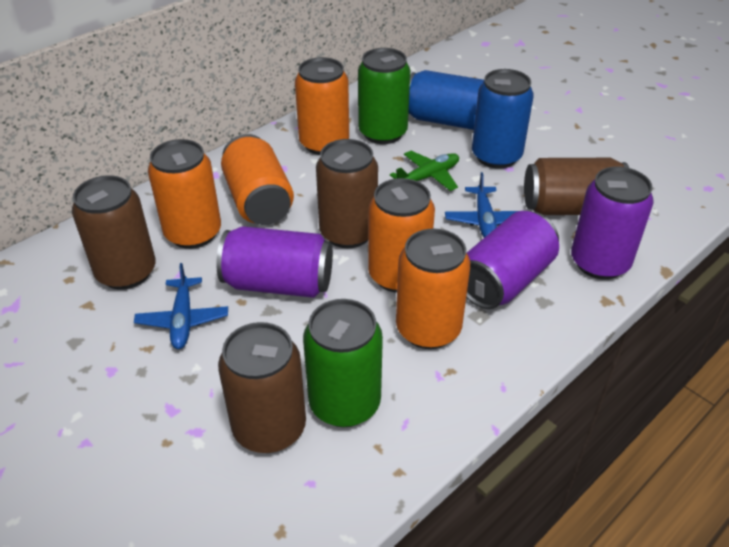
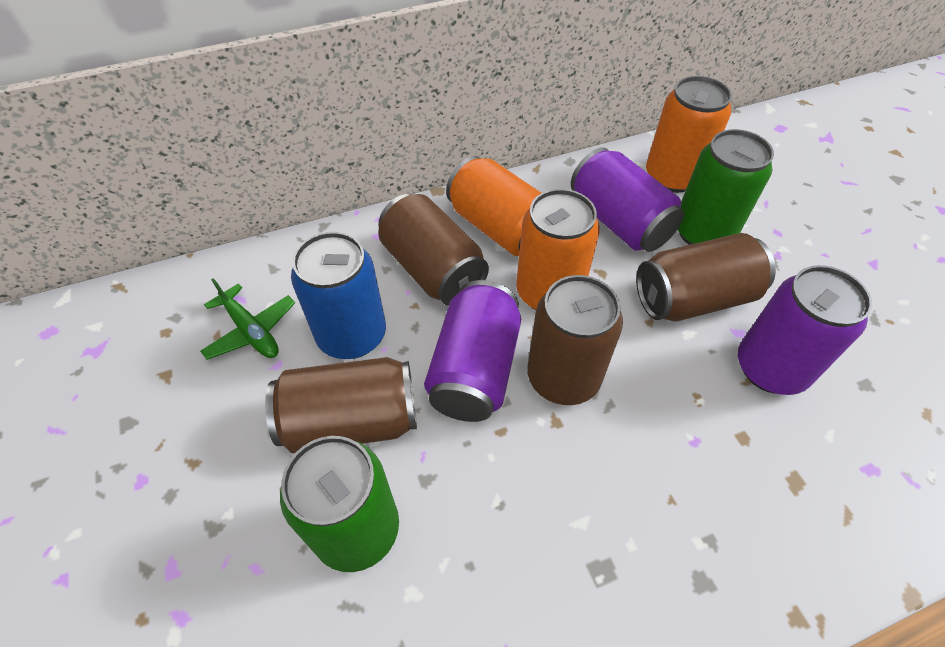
blue can: [408,70,484,130] [472,69,534,169] = 2 -> [291,232,386,359] = 1
blue plane: [134,263,228,349] [445,172,518,238] = 2 -> none = 0
orange can: [148,139,221,249] [221,134,294,225] [295,57,349,155] [368,178,435,293] [396,229,470,349] = 5 -> [446,156,541,256] [516,189,600,310] [646,76,732,193] = 3

